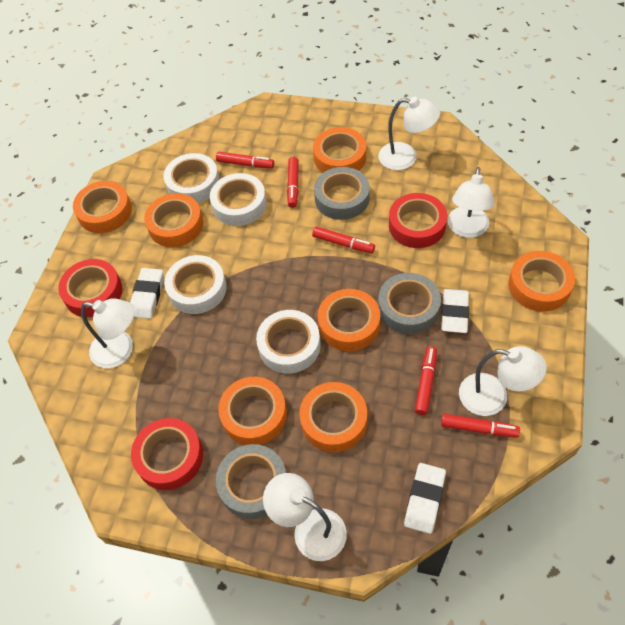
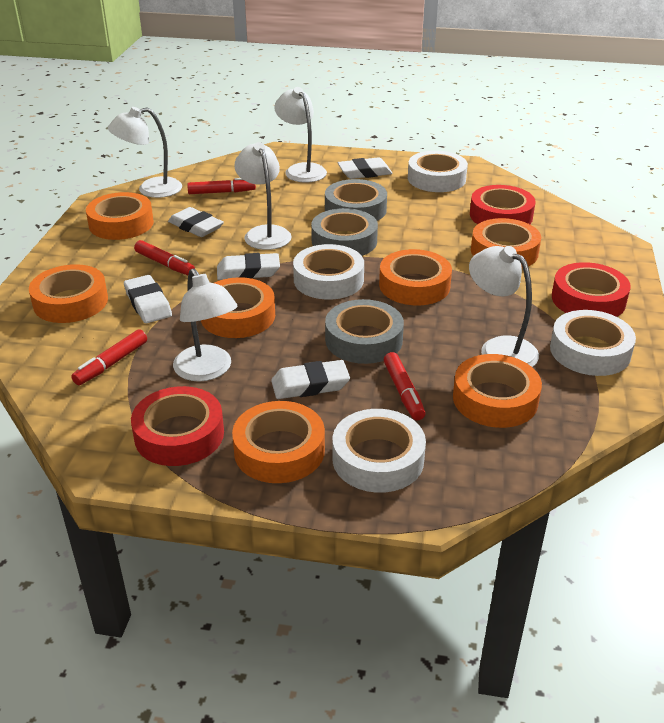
red marker: [216,152,274,168] [287,157,299,208] [312,226,375,253] [415,346,437,415] [441,414,520,438] = 5 -> [71,329,147,385] [134,240,195,275] [187,178,256,194] [384,352,425,420] = 4
white eraser: [130,268,164,319] [404,463,446,534] [441,289,469,333] = 3 -> [124,275,172,323] [168,207,224,237] [217,253,280,280] [271,360,350,399] [338,157,393,179] = 5

